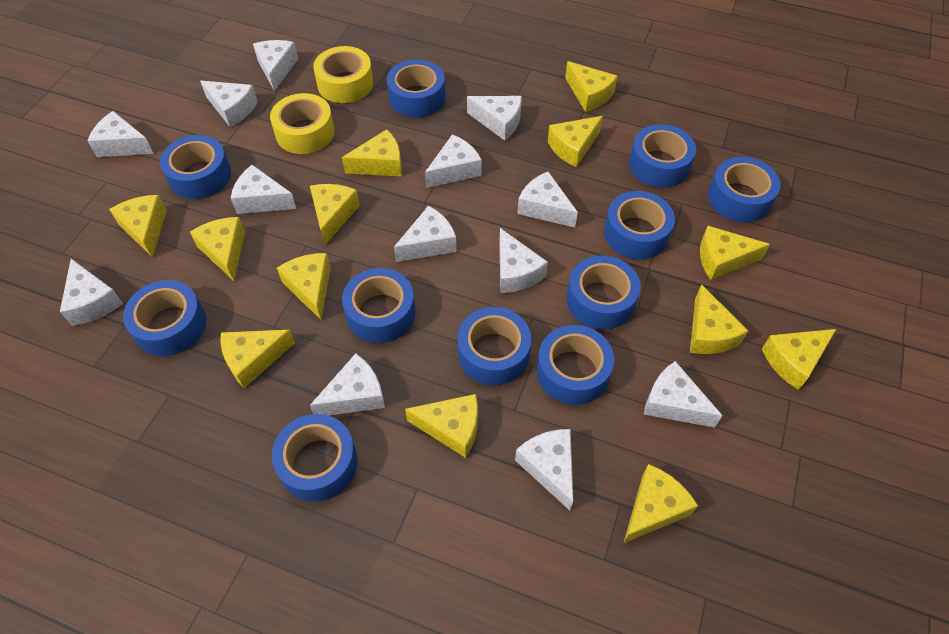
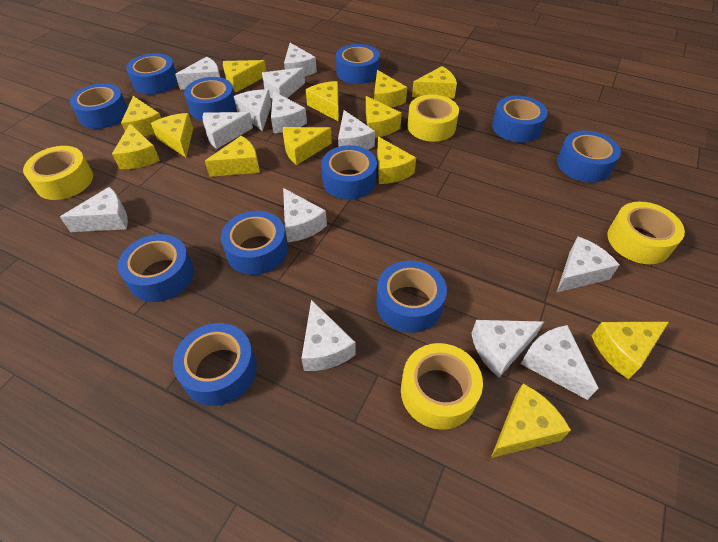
yellow tape: [270,93,335,154] [313,46,373,103] = 2 -> [23,146,93,200] [401,343,483,430] [407,95,459,142] [607,202,685,264] = 4

